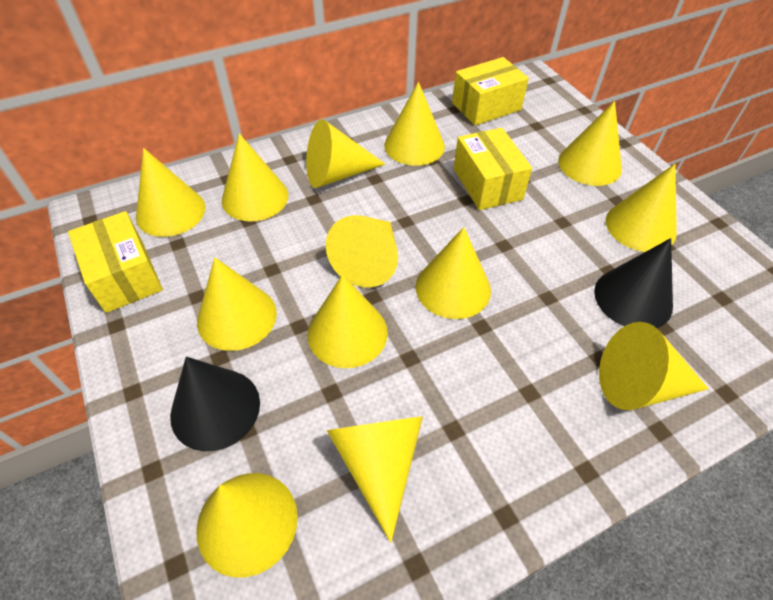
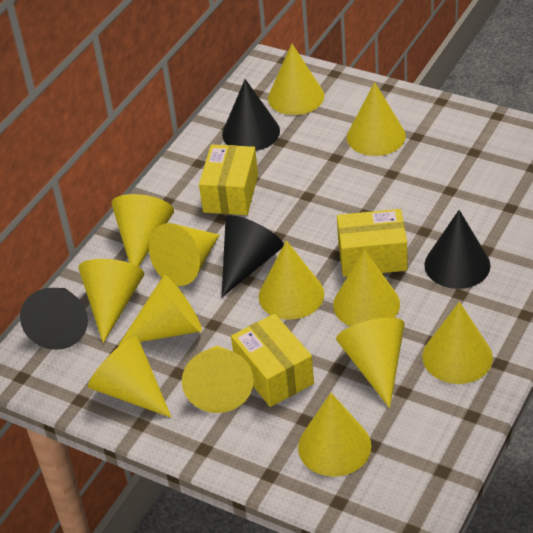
black cone: [170,357,260,451] [594,238,673,328] = 2 -> [20,288,88,350] [222,79,280,151] [222,215,284,297] [424,210,490,289] = 4

